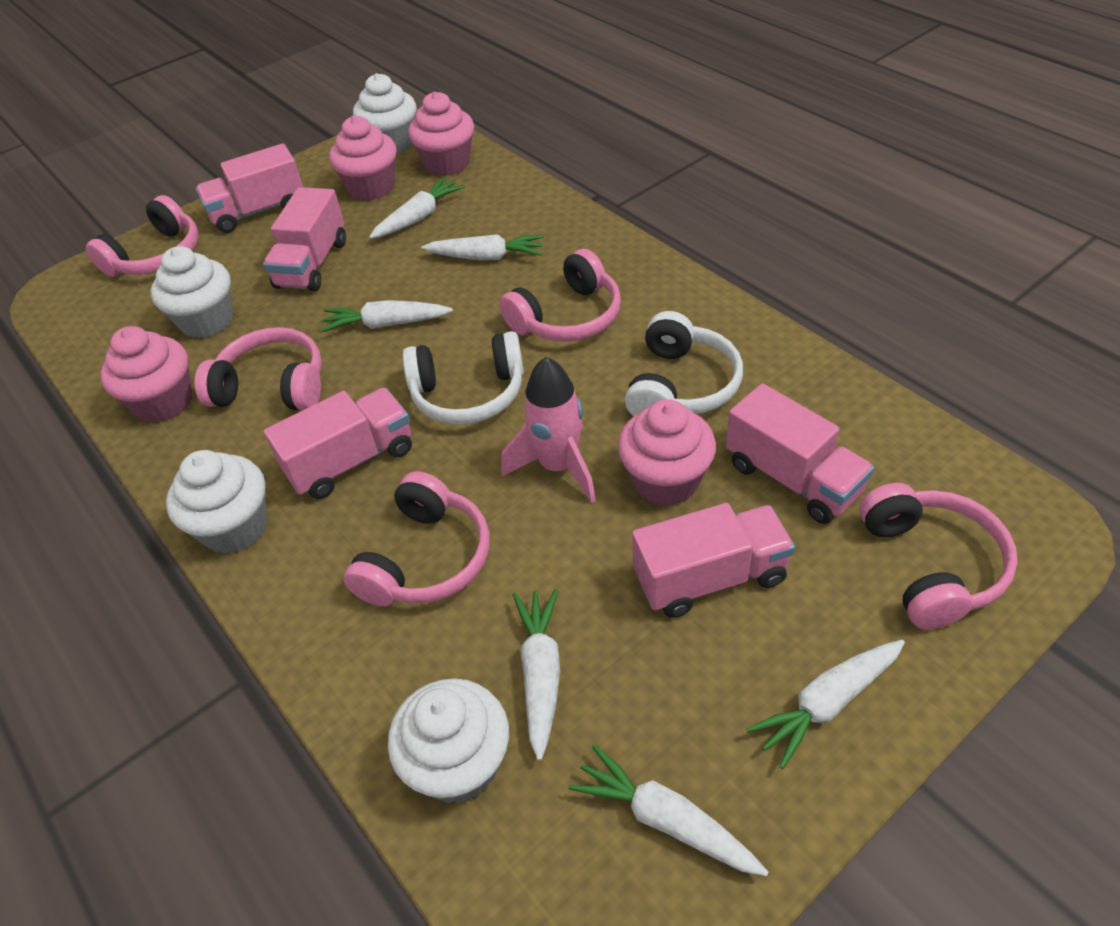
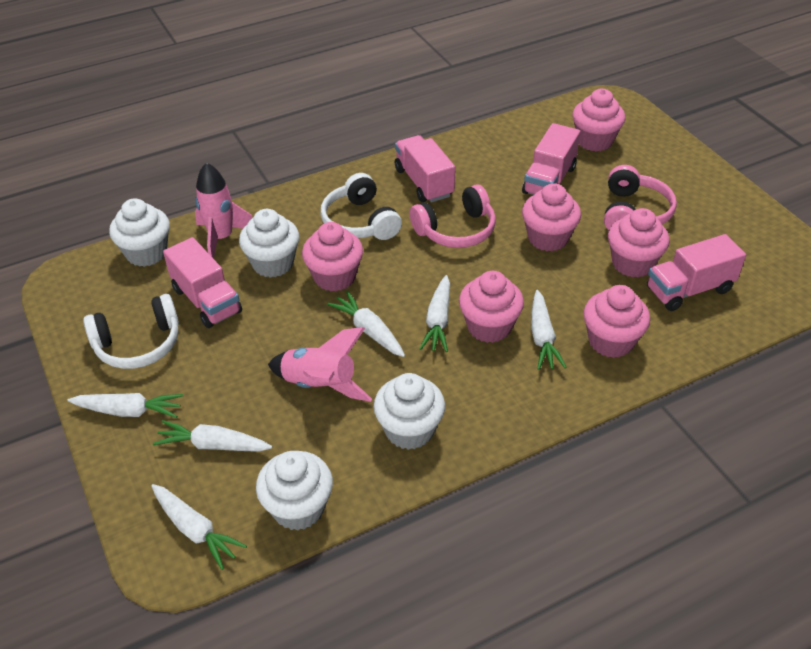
pink cupcake: [100,326,192,423] [329,116,397,201] [408,92,474,176] [618,400,716,506] = 4 -> [302,222,363,292] [459,271,524,343] [522,183,581,251] [572,89,625,152] [583,285,650,358] [608,208,670,278] = 6
pink headphones: [86,195,199,277] [194,327,322,410] [344,471,490,607] [499,249,621,342] [859,483,1018,630] = 5 -> [410,185,496,248] [604,165,677,230] = 2
pink rocket: [501,357,596,503] = 1 -> [195,162,253,259] [268,327,372,402] = 2
pink truck: [196,143,303,233] [263,187,346,291] [264,388,412,499] [632,503,795,618] [726,383,874,524] = 5 -> [163,237,242,328] [395,135,455,203] [522,123,580,195] [647,234,746,311] = 4

